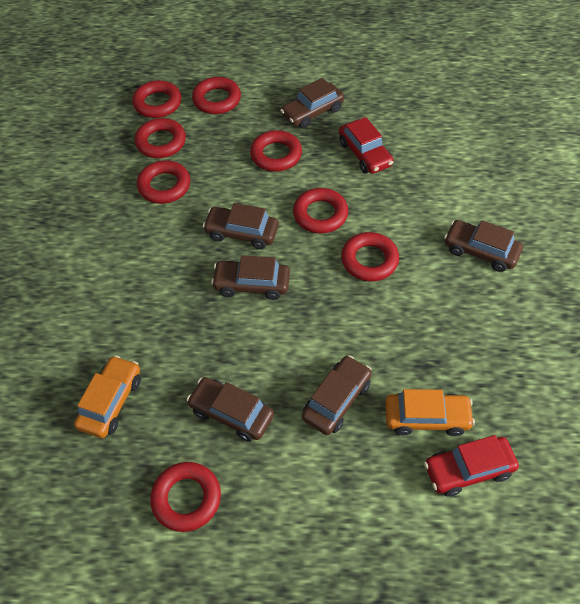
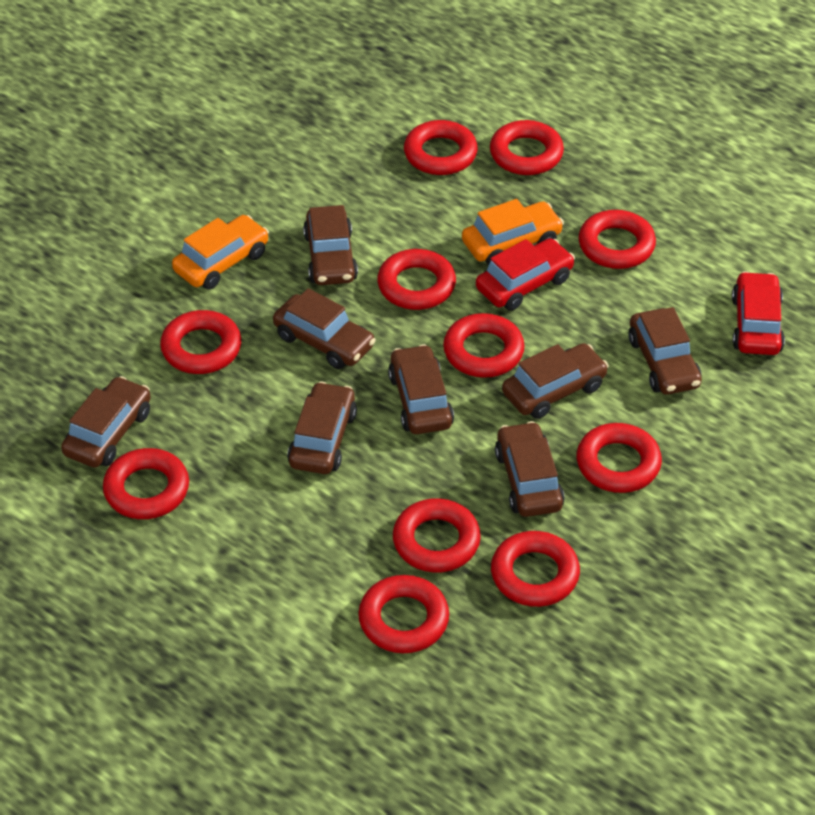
brown car: [187,377,274,442] [203,203,279,249] [211,255,290,300] [280,78,344,129] [302,355,372,435] [444,220,523,272] = 6 -> [61,376,151,468] [273,288,376,369] [287,382,357,474] [303,205,358,285] [388,344,454,434] [495,421,565,517] [502,343,609,419] [628,307,702,395] = 8
red ring: [132,80,181,118] [135,118,186,158] [137,160,190,204] [150,462,221,532] [192,77,241,114] [250,130,302,172] [293,188,349,234] [341,232,399,281] = 8 -> [103,448,189,519] [160,310,241,374] [358,575,449,653] [377,249,456,310] [393,498,481,573] [404,120,478,175] [443,313,525,378] [490,120,564,175] [491,531,580,607] [577,423,662,493] [579,210,656,269] = 11

